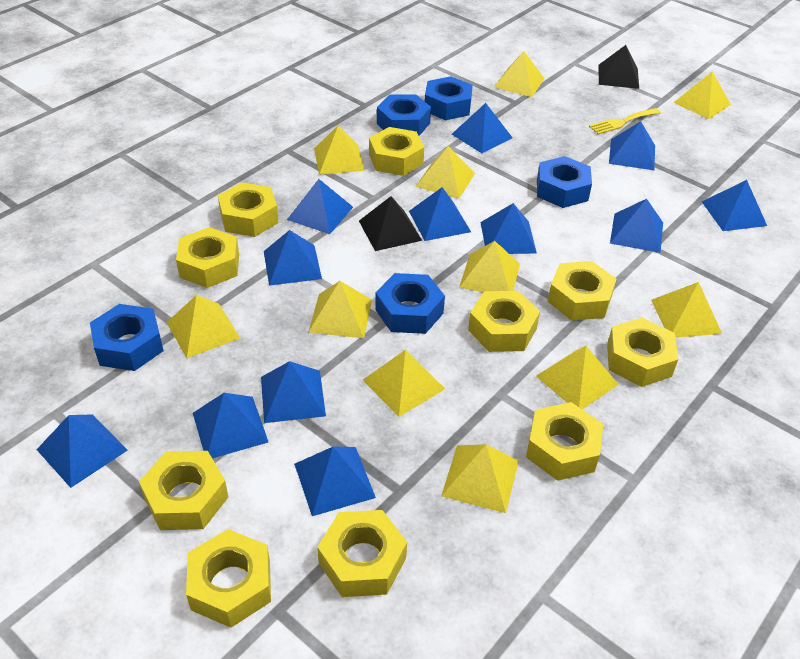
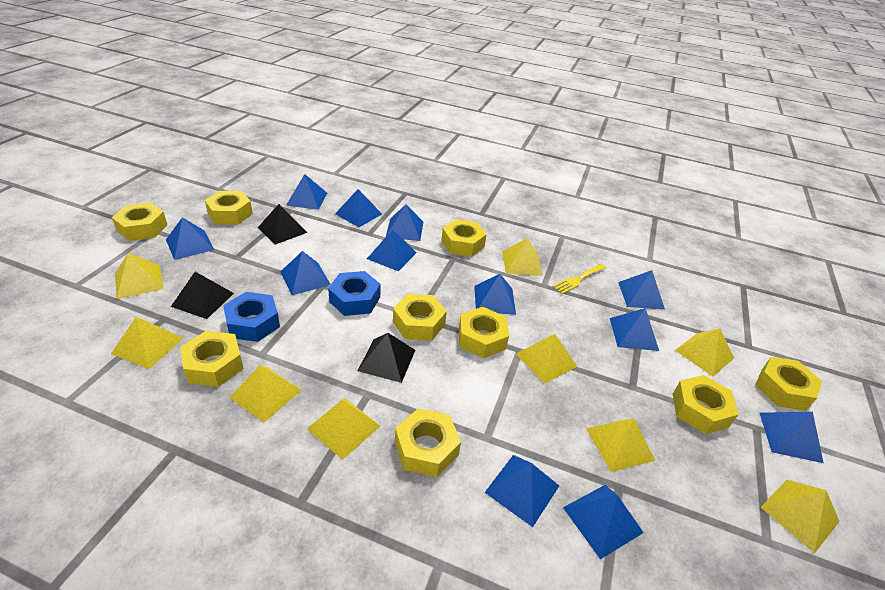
black pyramid: [359,196,422,251] [598,45,639,89] = 2 -> [171,272,234,319] [258,204,307,245] [358,333,415,383] = 3
blue nut: [90,304,164,371] [375,273,445,334] [377,94,431,136] [425,76,473,120] [537,156,592,208] = 5 -> [223,292,280,342] [328,271,380,316] = 2
yellow nut: [139,451,228,530] [176,227,239,288] [186,529,271,628] [218,182,279,237] [317,510,407,597] [369,127,424,176] [468,291,540,352] [526,402,603,481] [547,261,617,321] [607,318,678,387] = 10 -> [112,203,167,241] [180,331,244,387] [205,191,253,224] [393,294,447,340] [395,408,461,477] [441,219,487,257] [459,307,509,358] [673,375,739,434] [755,357,822,411] = 9
yellow pyramid: [167,295,240,358] [309,281,372,338] [314,126,365,175] [363,350,445,417] [415,146,475,199] [441,444,519,513] [459,241,520,292] [494,51,545,97] [536,346,619,410] [651,282,722,338] [673,72,731,119] = 11 -> [111,317,183,369] [115,253,163,299] [229,365,302,422] [307,398,380,460] [502,238,542,276] [516,334,577,384] [586,418,656,472] [675,328,734,377] [761,480,840,553] = 9

